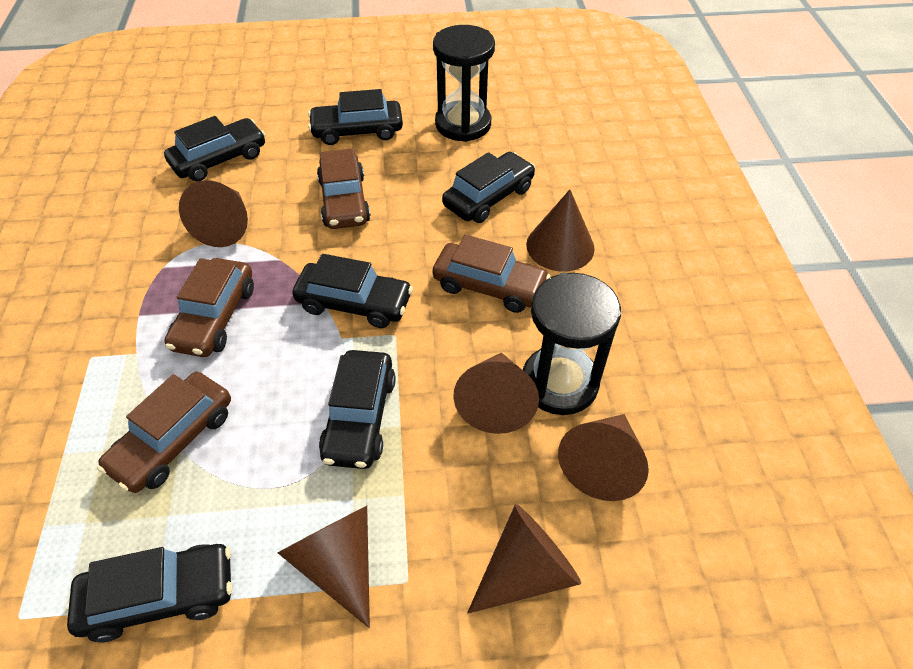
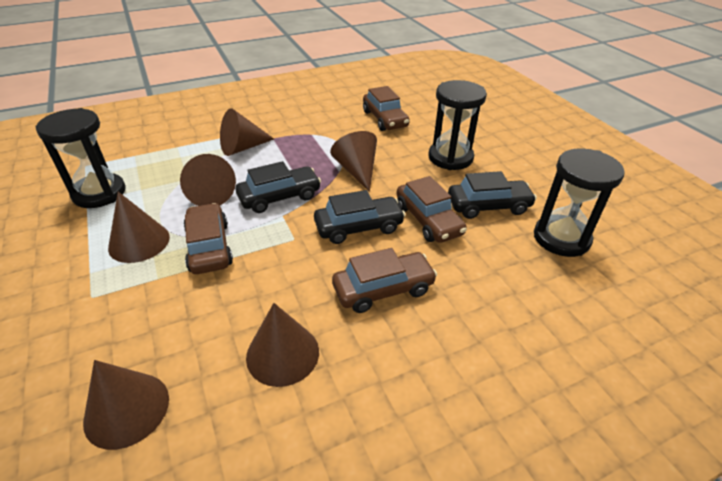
black car: [67,544,232,643] [164,116,265,182] [292,254,413,328] [308,89,403,145] [319,350,396,469] [442,152,535,223] = 6 -> [235,161,321,213] [314,190,405,244] [448,171,537,219] = 3
black hourglass: [433,25,495,142] [523,273,621,415] = 2 -> [35,108,126,208] [429,80,487,170] [534,148,625,257] = 3

